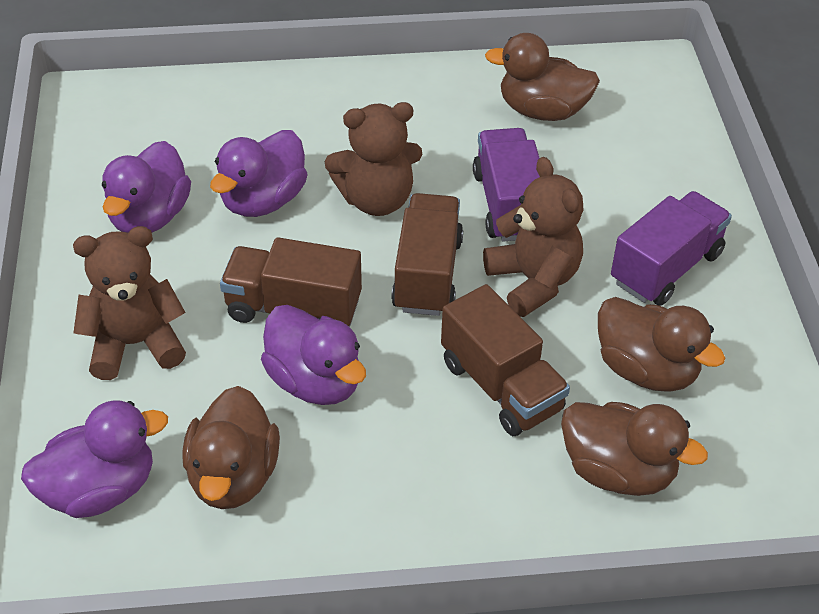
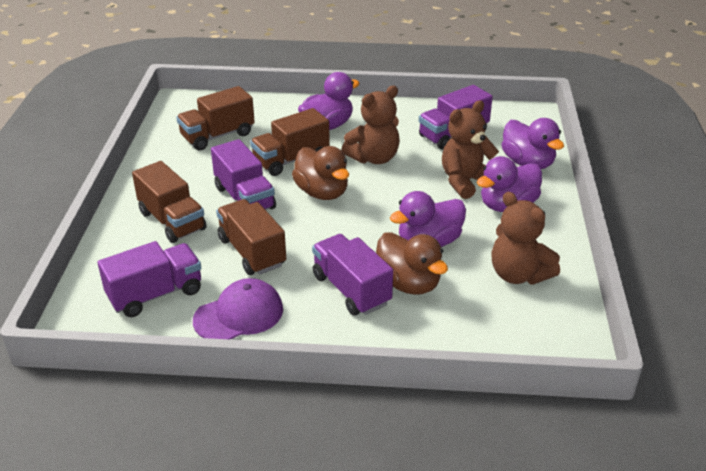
brown duck: [182,386,280,509] [485,33,600,121] [561,402,708,496] [598,297,725,392] = 4 -> [292,146,349,200] [376,232,448,295] = 2
brown truck: [220,237,362,327] [391,193,463,316] [441,284,570,436] = 3 -> [132,161,207,243] [176,86,255,151] [216,199,286,275] [250,108,330,176] = 4
purple cap: none = 0 -> [193,278,283,339] = 1
purple truck: [473,128,540,242] [611,191,732,306] = 2 -> [97,241,201,317] [211,139,276,210] [312,234,393,316] [419,85,493,150] = 4

